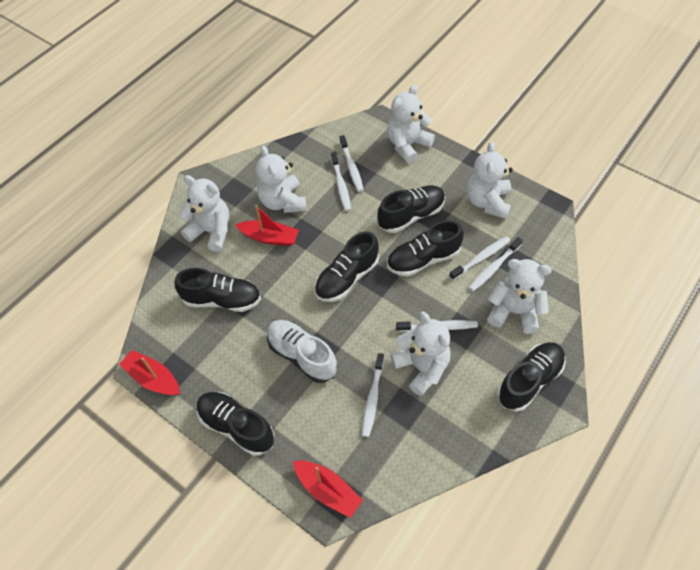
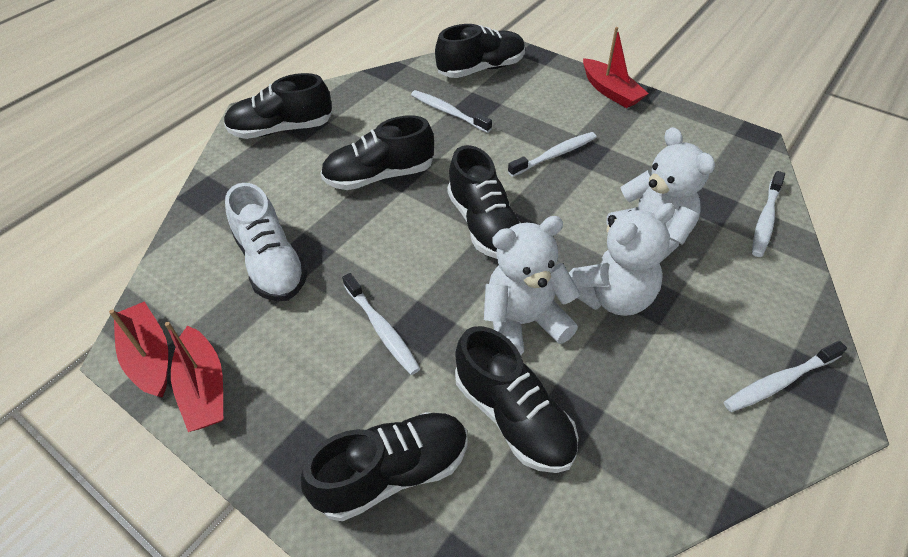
white teddy bear: [179,175,230,252] [256,146,306,213] [387,84,435,164] [390,311,451,396] [467,142,513,219] [487,259,552,334] = 6 -> [484,216,580,355] [569,203,675,316] [606,127,715,263] = 3
white toothbrush: [331,152,351,211] [339,135,364,192] [362,353,384,437] [396,320,478,332] [449,236,510,280] [468,237,523,291] = 6 -> [342,273,420,375] [411,90,492,133] [508,132,596,177] [724,341,847,412] [752,171,785,257] = 5

